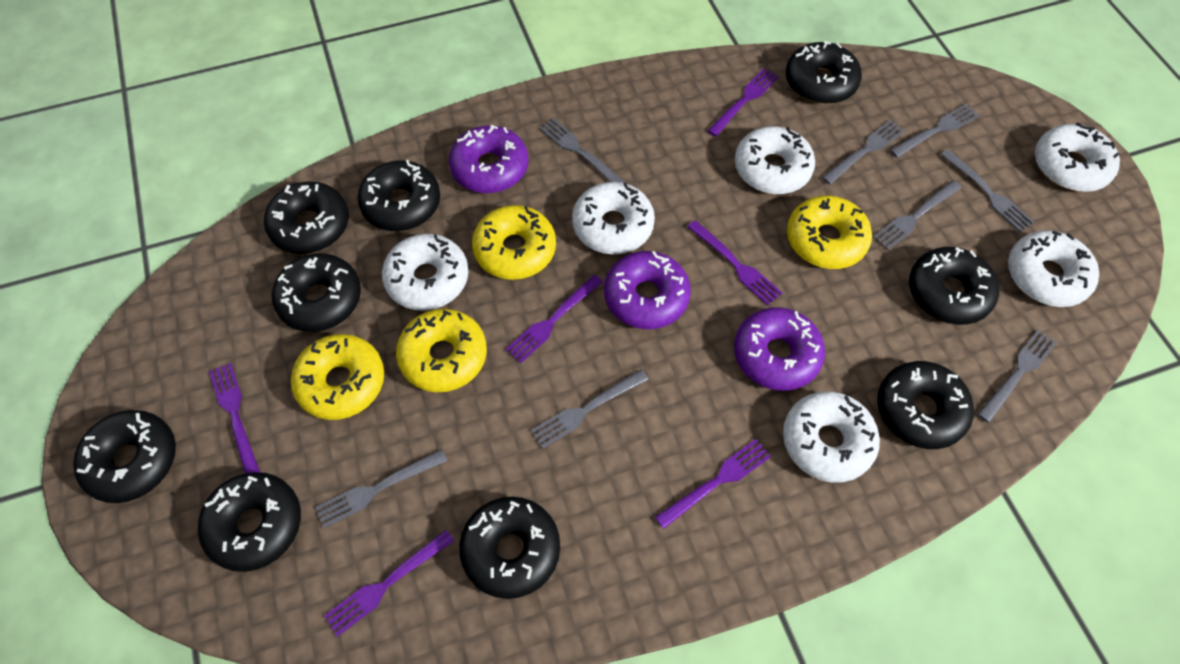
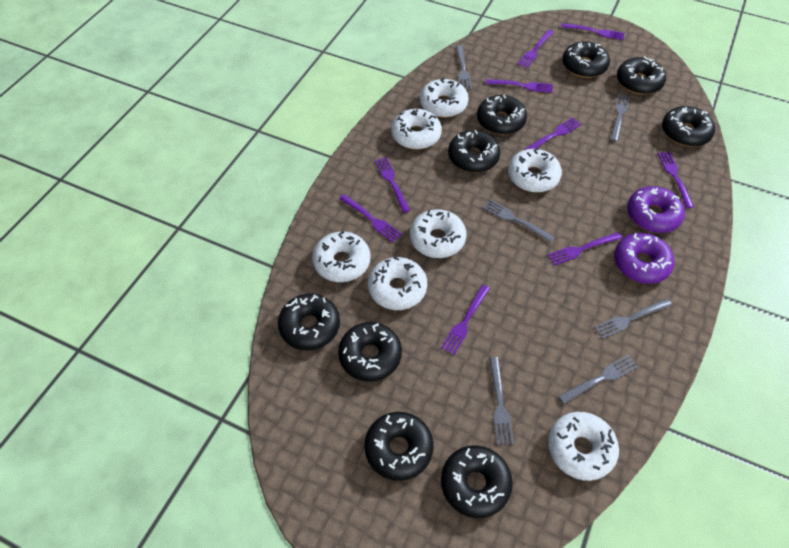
grey fork: [315,449,447,528] [531,369,648,449] [540,118,625,183] [822,120,905,185] [873,180,961,250] [890,103,980,158] [941,149,1034,232] [977,329,1057,423] = 8 -> [456,45,472,90] [483,199,555,242] [489,357,514,445] [558,355,638,404] [594,299,672,339] [610,94,630,142] = 6
purple donut: [449,125,528,193] [604,251,691,329] [734,307,825,391] = 3 -> [614,233,675,284] [627,186,685,233] = 2
purple fork: [209,363,260,474] [324,530,454,637] [506,275,603,363] [655,439,771,529] [687,220,782,306] [708,68,779,137] = 6 -> [339,194,402,243] [375,157,410,213] [441,285,490,355] [486,79,553,93] [517,30,553,68] [524,118,581,150] [548,232,622,266] [561,23,624,40] [657,151,694,208] = 9
white donut: [382,234,469,311] [572,182,655,254] [735,126,815,194] [783,392,880,483] [1008,230,1099,307] [1035,122,1120,192] = 6 -> [312,231,371,282] [368,257,427,310] [391,109,442,149] [410,209,466,258] [420,77,469,117] [508,148,562,193] [548,412,619,481] = 7
yellow donut: [291,334,384,420] [396,309,487,392] [472,205,556,280] [787,196,872,269] = 4 -> none = 0

